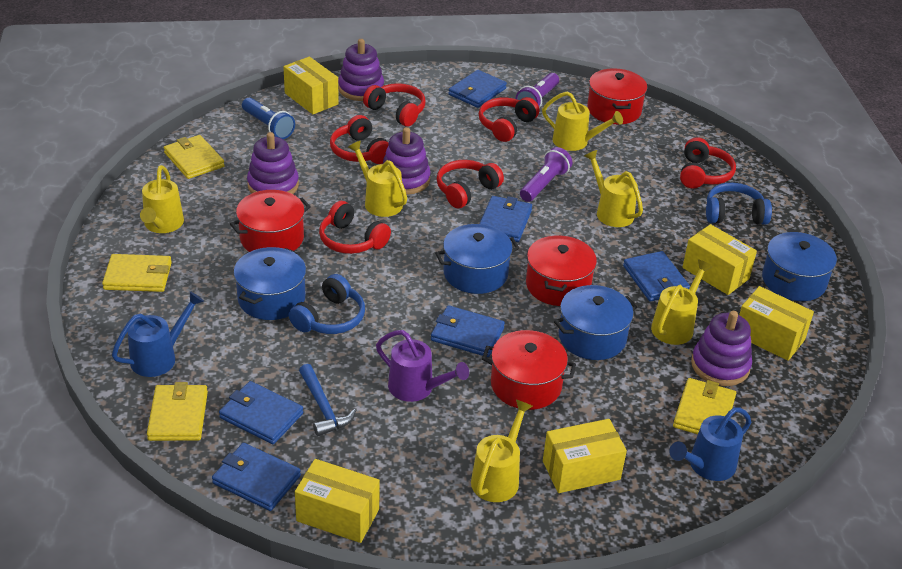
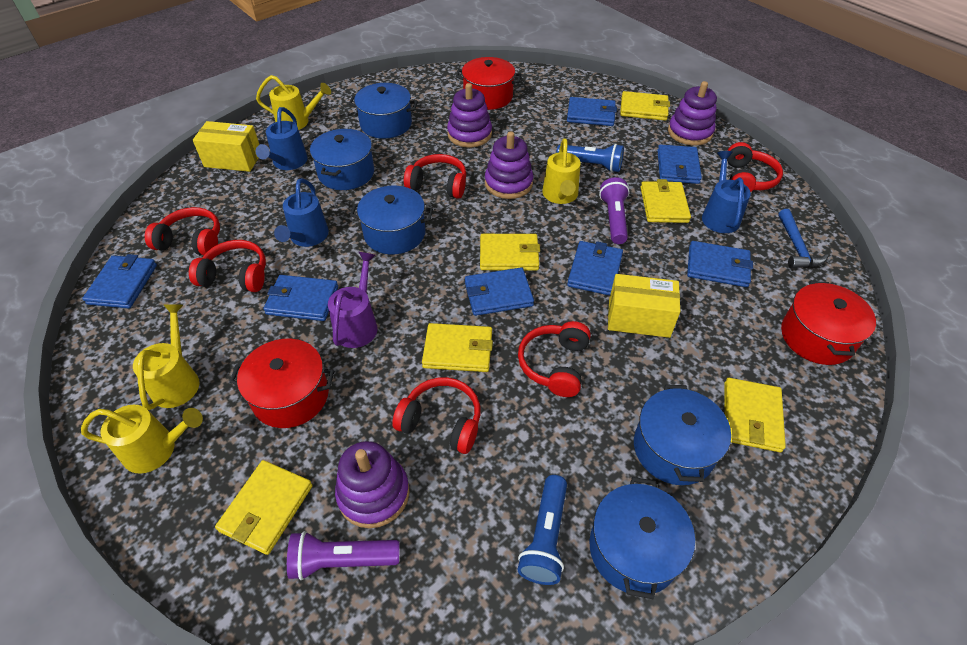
blue flashlight: [242,97,295,139] = 1 -> [518,475,567,585] [556,144,624,172] = 2
blue headphones: [289,274,365,334] [706,183,772,225] = 2 -> none = 0
blue pot: [234,247,306,320] [435,224,519,294] [554,285,637,360] [762,232,837,301] = 4 -> [310,129,374,190] [348,83,418,139] [350,186,433,254] [590,477,695,599] [634,384,731,485] = 5
blue wallet: [212,443,301,511] [219,381,304,444] [431,305,505,357] [448,70,507,108] [479,196,532,242] [623,251,690,302] = 6 -> [82,254,157,308] [264,275,338,321] [465,267,534,316] [567,97,617,126] [567,241,623,296] [657,144,702,184] [687,241,753,287] = 7
blue watering can: [112,291,204,377] [669,407,751,481] = 2 -> [256,107,308,170] [274,178,329,247] [702,151,751,233] = 3
red pot: [230,190,311,252] [482,330,576,410] [526,235,597,306] [587,68,647,124] = 4 -> [229,339,334,428] [456,57,521,110] [781,281,876,365] = 3
yellow box: [284,57,339,114] [295,459,380,543] [543,419,627,493] [682,224,757,295] [739,286,814,361] = 5 -> [193,121,259,172] [608,274,680,338] = 2
yellow wallet: [102,254,172,292] [147,382,208,441] [164,135,225,179] [673,378,736,434] = 4 -> [215,460,313,555] [422,323,493,372] [480,234,540,271] [620,91,670,121] [641,179,691,223] [724,378,786,452] = 6
yellow watering can: [140,165,184,233] [348,141,407,217] [471,400,533,502] [542,91,623,151] [584,150,643,227] [651,260,713,345] = 6 -> [81,405,203,474] [133,304,199,410] [256,75,331,130] [542,138,581,204] = 4

